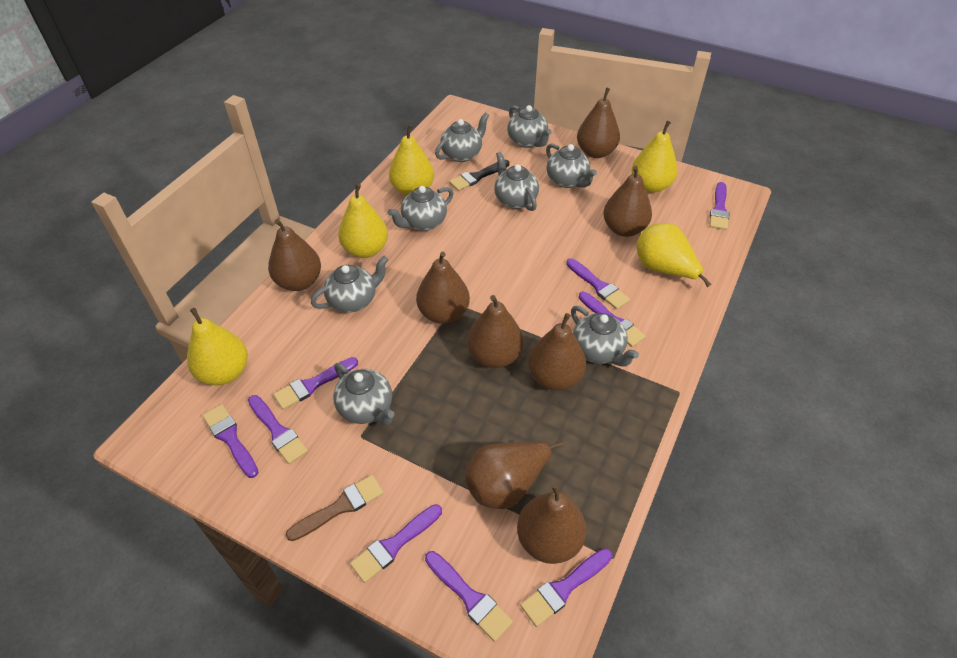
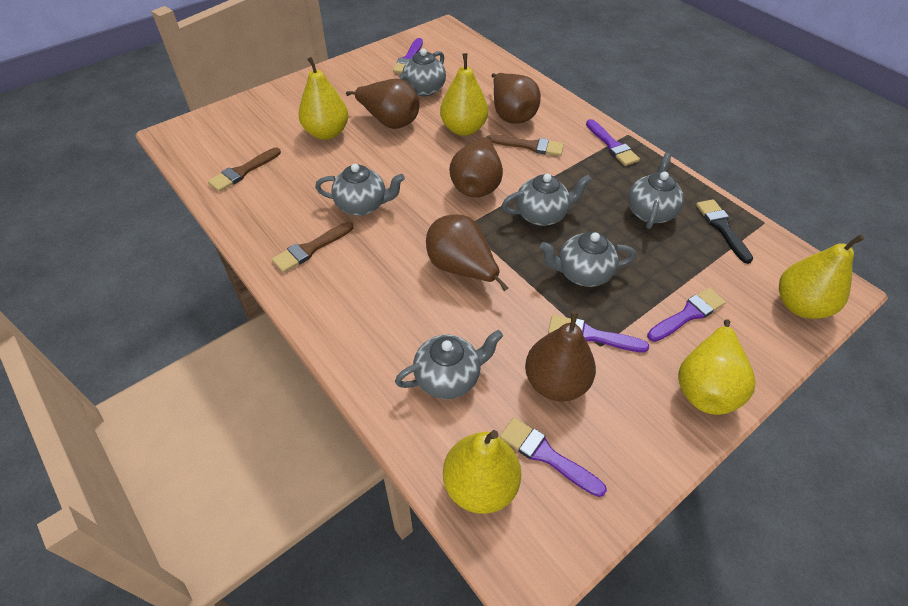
brown brush: [286,475,384,541] = 1 -> [208,147,281,192] [272,222,353,273] [489,134,564,156] = 3
brown pear: [268,219,321,291] [416,252,470,324] [465,441,564,509] [467,295,523,368] [517,483,586,564] [528,313,586,390] [577,88,620,158] [603,166,652,237] = 8 -> [346,78,420,129] [426,214,508,291] [449,136,503,197] [492,73,541,124] [525,310,596,401] = 5
grey teapot: [311,256,388,313] [333,363,395,425] [388,186,453,231] [435,113,489,162] [494,152,539,211] [507,105,551,148] [546,143,597,188] [571,306,639,367] = 8 -> [315,164,405,216] [395,330,503,399] [399,49,446,96] [502,174,592,226] [540,232,636,287] [628,153,684,229] = 6
purple brush: [202,404,258,478] [248,395,308,464] [273,357,358,410] [350,504,442,583] [425,551,513,642] [520,548,612,627] [566,258,630,309] [579,292,646,347] [710,182,729,230] = 9 -> [393,38,423,74] [500,417,607,497] [548,315,649,353] [586,119,640,166] [647,288,726,342] = 5

